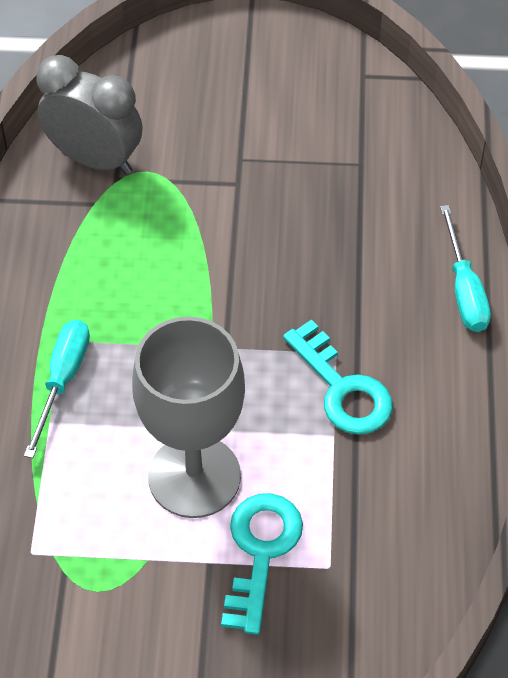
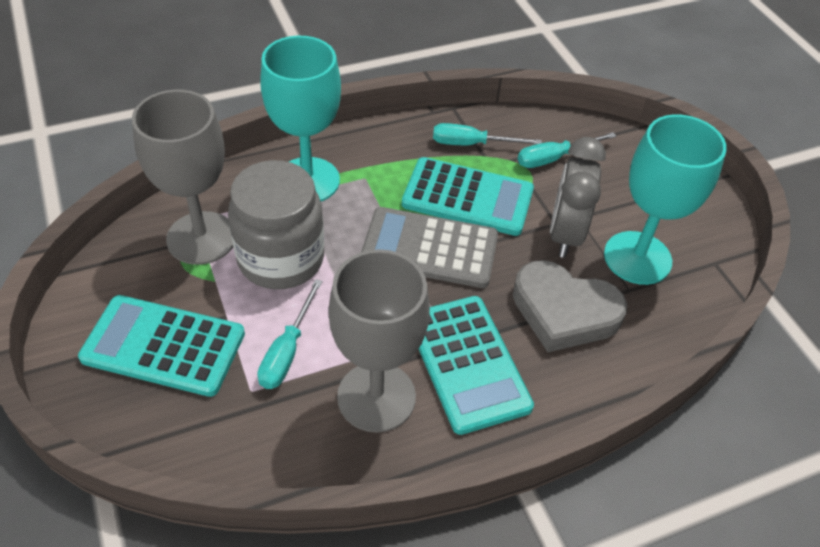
grey calculator: none = 0 -> [361,207,498,288] = 1
grey goblet: [132,317,245,518] = 1 -> [132,90,233,265] [328,249,430,432] = 2
grey heart: none = 0 -> [513,260,627,352] = 1
grey jar: none = 0 -> [228,160,324,289] = 1
turquoise calculator: none = 0 -> [78,295,245,397] [402,157,534,236] [419,296,534,435] = 3
turquoise goblet: none = 0 -> [260,36,341,201] [604,114,727,285] = 2
turquoise key: [221,493,303,635] [283,320,393,435] = 2 -> none = 0
turquoise screwdriver: [24,320,90,458] [440,205,491,332] = 2 -> [258,279,323,389] [433,123,542,145] [518,132,617,168] = 3

